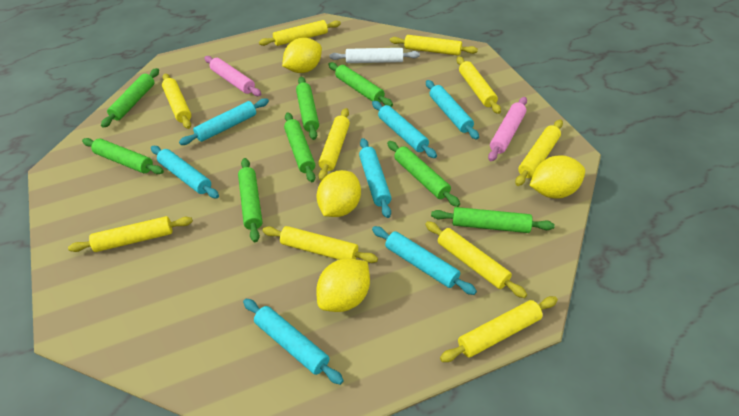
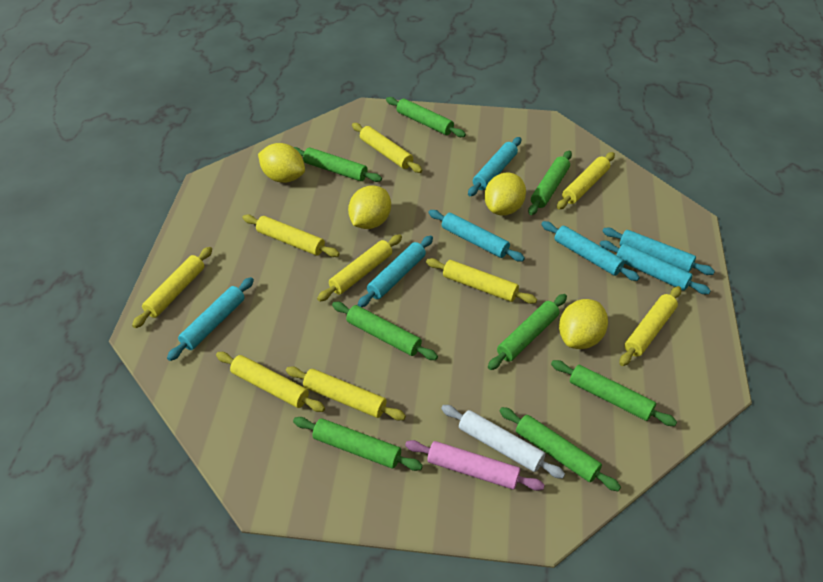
pink rolling pin: [204,56,261,96] [488,97,527,161] = 2 -> [405,440,544,491] = 1
yellow rolling pin: [68,216,193,252] [162,73,191,129] [259,20,341,46] [262,226,378,263] [318,108,350,181] [390,35,478,56] [425,221,527,298] [440,296,558,362] [457,56,501,114] [515,120,563,186] = 10 -> [132,247,212,328] [216,352,325,412] [243,215,340,257] [286,366,406,421] [317,234,402,302] [352,123,422,173] [426,258,537,304] [557,152,615,209] [619,286,681,366] = 9

